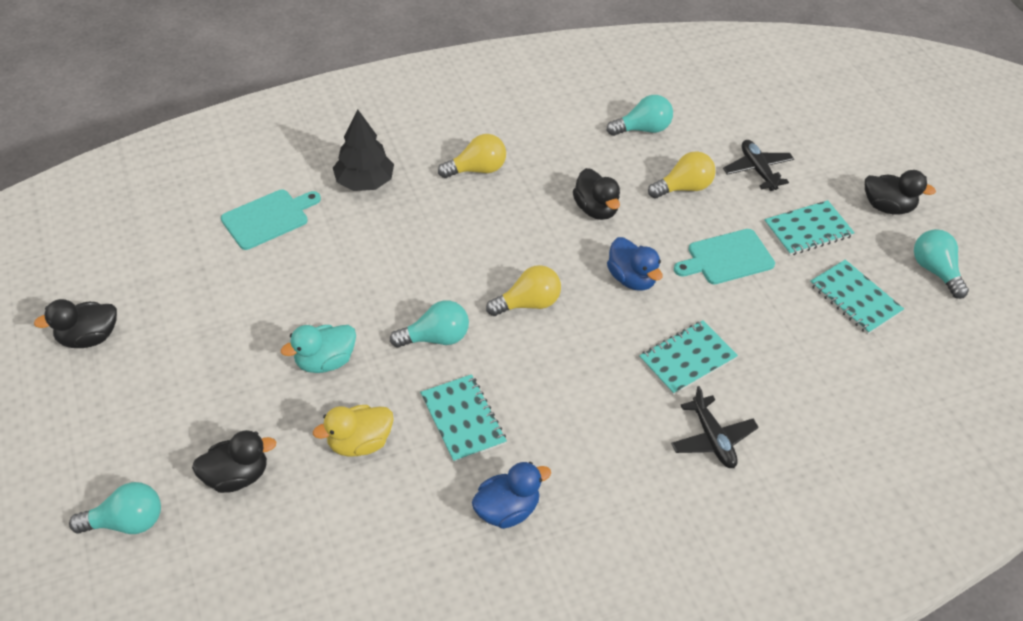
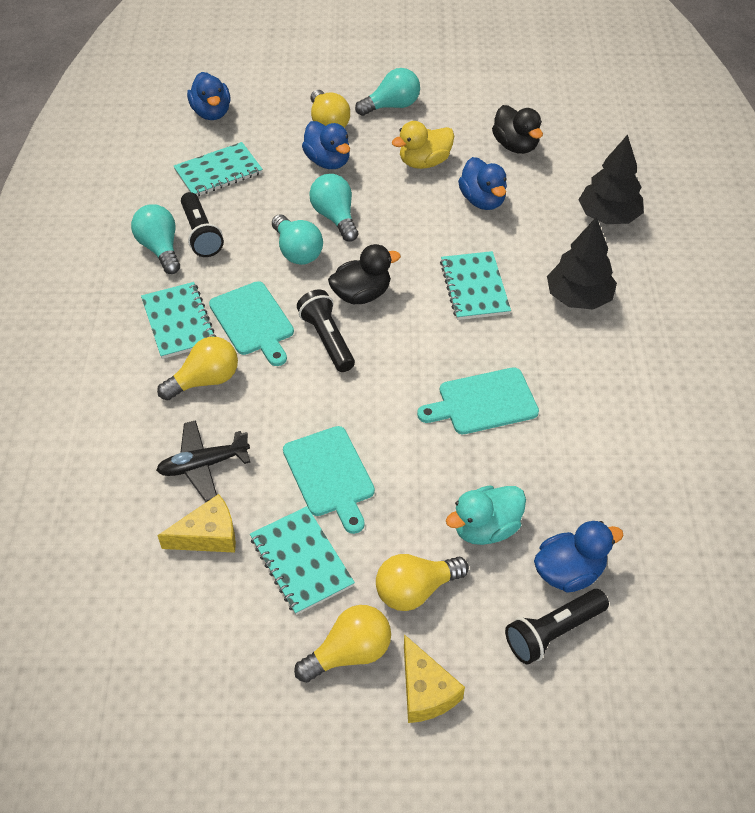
black duck: [34,299,117,348] [192,430,276,493] [573,168,620,220] [865,170,936,215] = 4 -> [328,244,401,304] [492,105,543,154] = 2
black flashlight: none = 0 -> [181,192,224,257] [297,289,355,372] [505,589,609,664] = 3
black plane: [671,386,759,468] [723,140,794,191] = 2 -> [156,420,250,502] = 1
black tree: [333,110,394,191] = 1 -> [547,217,617,310] [579,135,644,224] = 2
blue duck: [472,462,551,529] [607,237,663,291] = 2 -> [187,72,230,120] [302,121,350,169] [458,157,507,210] [534,521,624,593] = 4
turquoise cutting board: [221,190,321,250] [674,229,775,284] = 2 -> [209,281,294,366] [283,426,375,534] [417,367,539,434] = 3
yellow cheese: none = 0 -> [157,494,236,553] [404,634,465,723] = 2
yellow light bulb: [438,134,506,178] [486,265,561,316] [648,151,716,198] = 3 -> [157,337,238,400] [294,605,391,683] [311,90,350,128] [376,554,469,611] = 4

